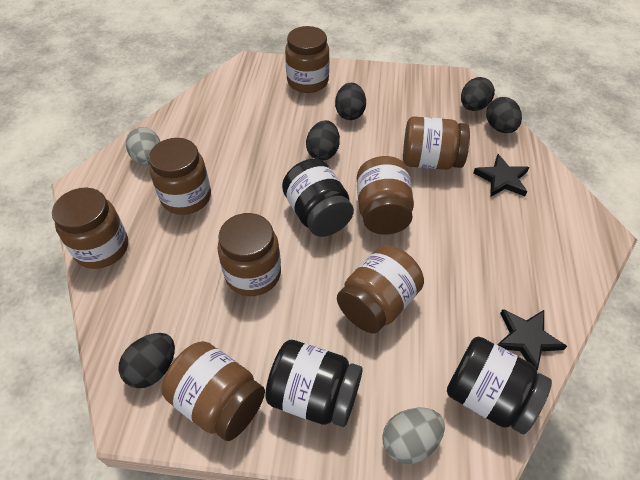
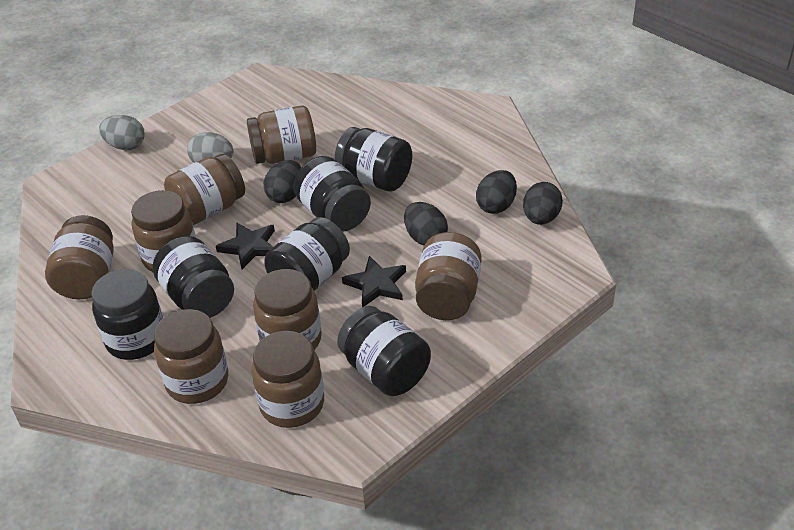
black egg: [119,333,175,388] [306,120,340,161] [335,83,366,120] [461,77,495,111] [486,97,522,133] = 5 -> [264,160,301,203] [404,202,448,245] [476,170,517,214] [523,182,563,225] = 4
black jar: [265,340,363,427] [282,159,354,237] [447,337,552,434] = 3 -> [91,269,163,360] [153,236,234,318] [265,217,350,291] [294,156,371,231] [335,127,412,192] [337,306,431,396] = 6

